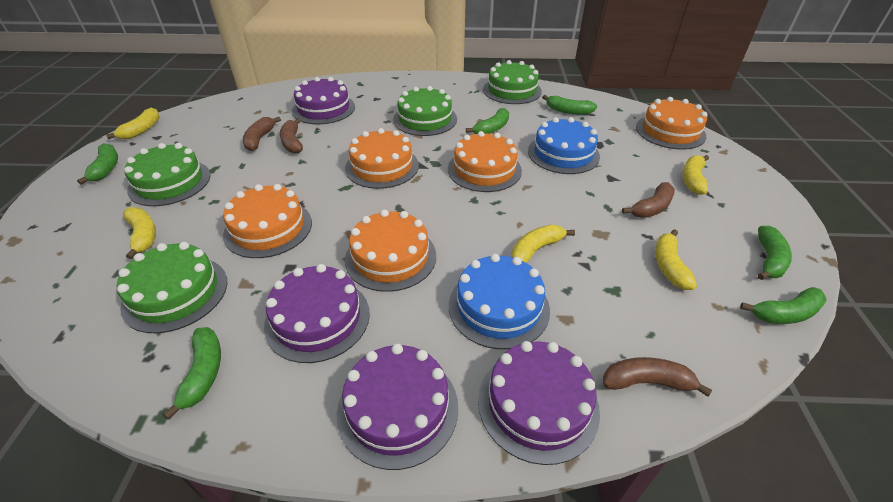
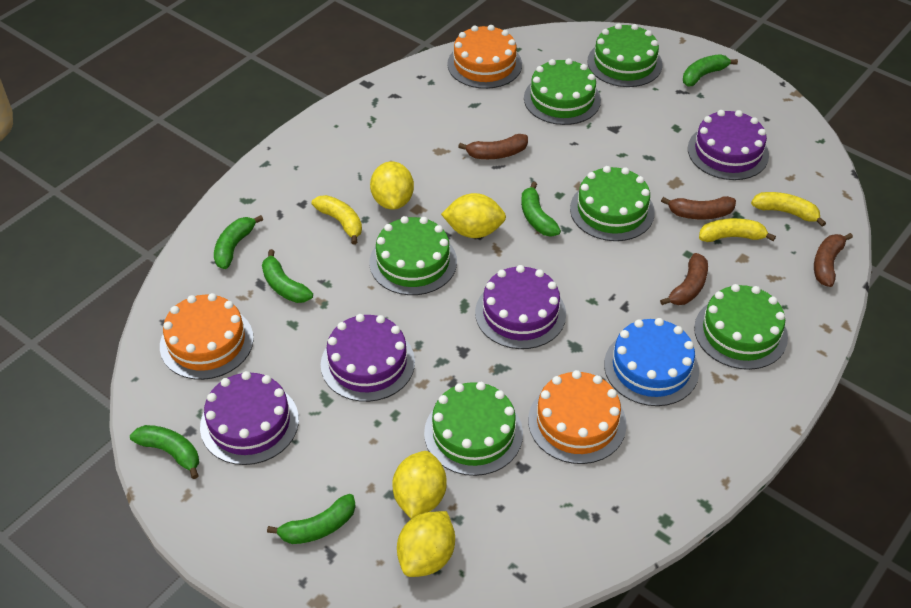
blue cake: [449,254,550,349] [528,117,600,174] = 2 -> [604,318,699,406] = 1
green cake: [117,242,227,333] [124,143,211,206] [393,86,457,136] [483,60,542,104] = 4 -> [369,216,457,295] [424,382,523,476] [524,58,601,125] [570,166,655,241] [588,23,662,87] [694,284,788,370] = 6
orange cake: [223,184,312,258] [345,128,419,189] [345,210,436,292] [448,131,522,192] [636,97,708,150] = 5 -> [160,293,254,380] [447,25,522,89] [528,370,627,464] = 3
yellow banana: [106,107,160,139] [123,207,156,259] [511,225,575,263] [655,229,697,290] [682,155,709,195] = 5 -> [312,195,362,245] [699,218,776,242] [751,192,826,227] = 3
yellow lemon: none = 0 -> [370,161,414,210] [392,451,447,519] [397,511,455,577] [441,193,506,238] = 4

